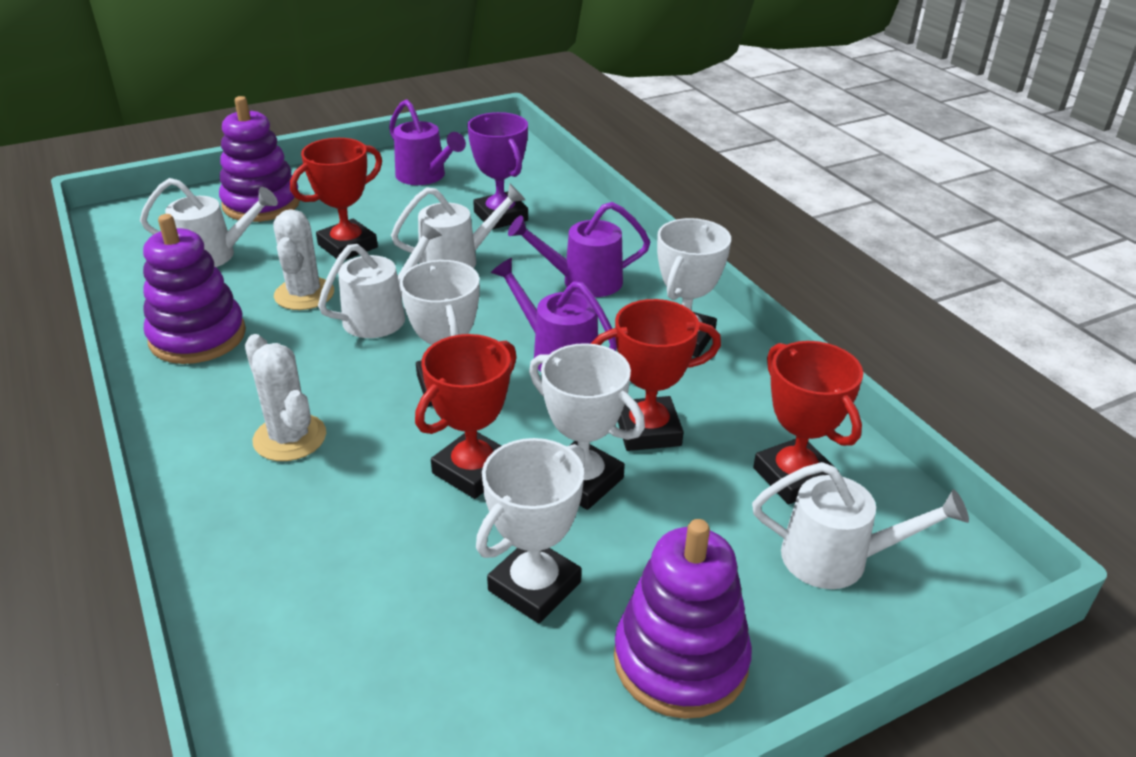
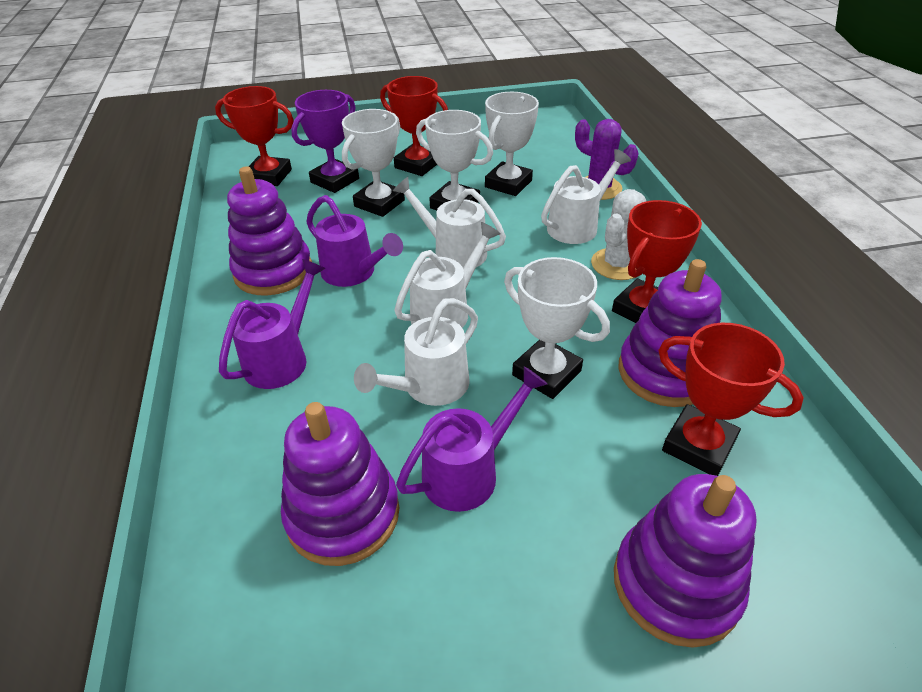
purple cactus: none = 0 -> [575,119,639,200] = 1
purple stacking toy: [143,214,246,364] [219,96,300,222] [614,519,752,719] = 3 -> [227,166,312,296] [281,402,400,566] [614,474,756,648] [619,259,722,407] = 4
white cactus: [245,334,326,461] [273,209,334,310] = 2 -> [591,189,646,280] = 1

